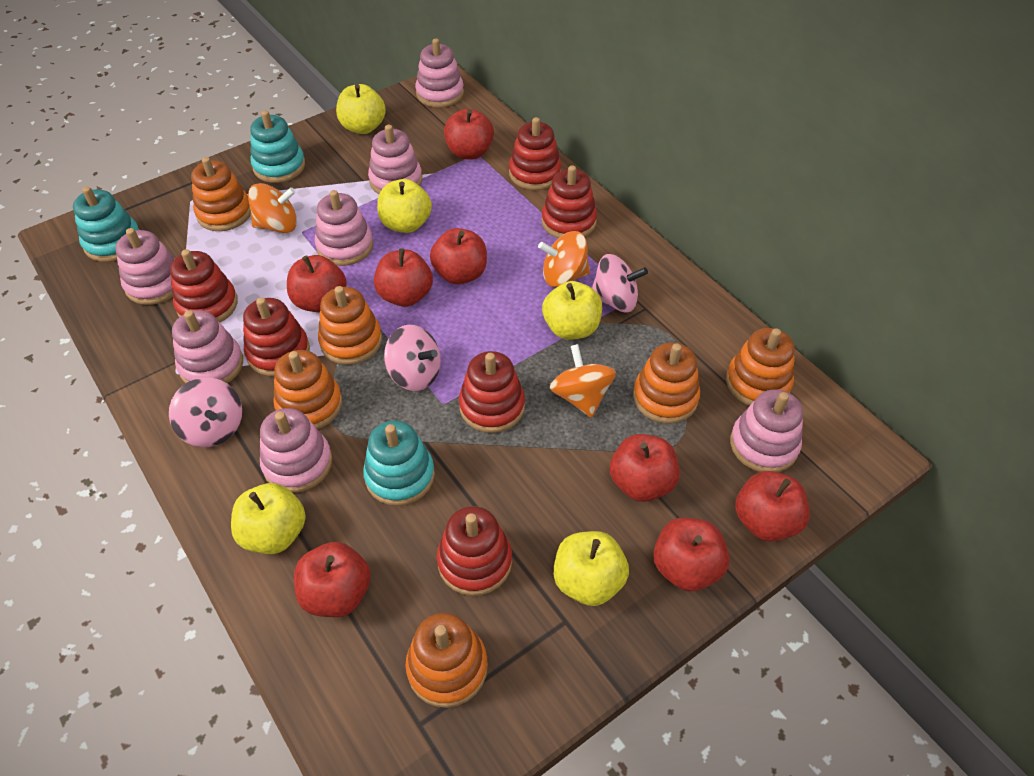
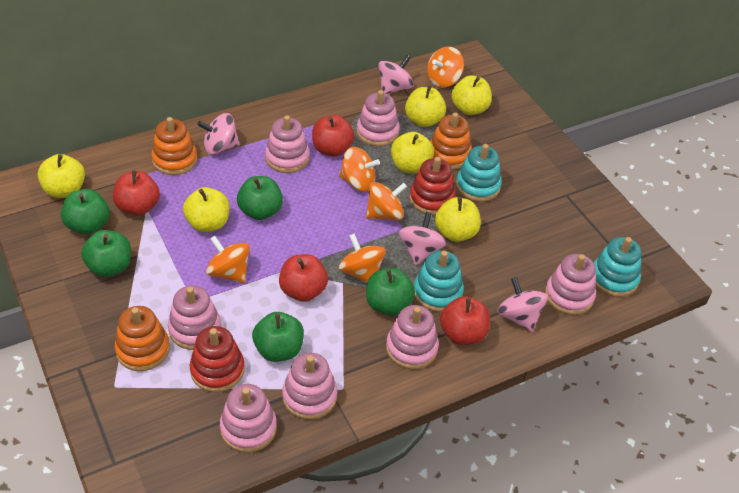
green apple: none = 0 -> [61,189,109,234] [81,230,131,277] [237,176,283,220] [252,312,304,362] [366,268,415,316] = 5
orange spinning top: [248,183,297,233] [538,231,590,287] [549,344,616,418] = 3 -> [206,235,250,283] [339,147,380,191] [339,233,386,283] [366,182,407,220] [427,47,464,88] = 5
orange stacking toy: [191,157,251,231] [273,350,342,429] [318,286,382,365] [405,613,488,708] [633,342,700,424] [726,328,795,406] = 6 -> [115,306,170,371] [151,117,197,175] [430,112,472,169] = 3
pink spinning top: [169,377,242,447] [384,325,441,391] [592,254,648,312] = 3 -> [197,113,240,155] [378,55,414,94] [399,212,447,265] [497,277,548,332] = 4
red apple: [287,255,347,312] [294,542,371,617] [374,248,433,307] [430,228,487,284] [444,108,494,159] [610,434,680,502] [653,518,730,592] [735,471,810,542] = 8 -> [113,170,160,216] [279,254,328,302] [312,115,354,157] [440,296,490,345] = 4
red stacking toy: [170,249,238,323] [243,297,310,376] [437,506,512,596] [459,351,525,433] [509,117,562,190] [541,165,597,238] = 6 -> [190,326,244,392] [410,157,456,215] = 2
yellow apple: [231,483,306,554] [336,84,386,134] [377,179,432,233] [542,281,602,340] [554,531,629,606] = 5 -> [38,154,85,198] [183,187,230,232] [391,132,434,174] [405,85,446,127] [435,197,481,242] [451,75,492,115] = 6

